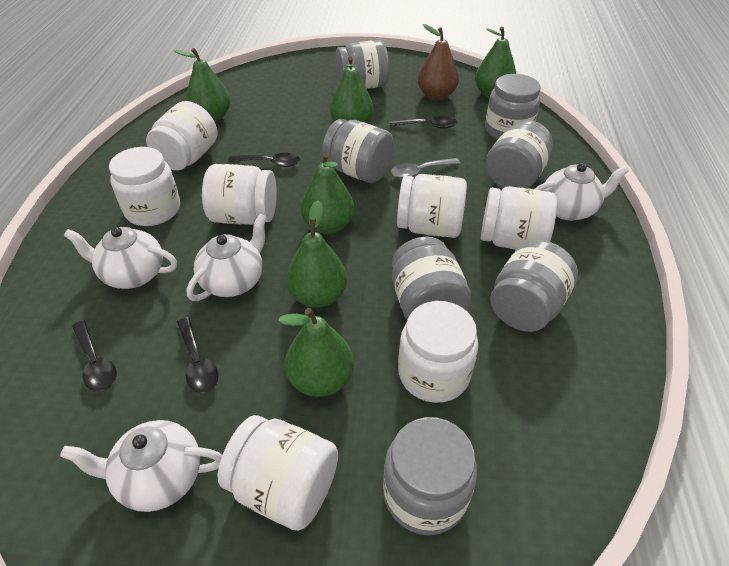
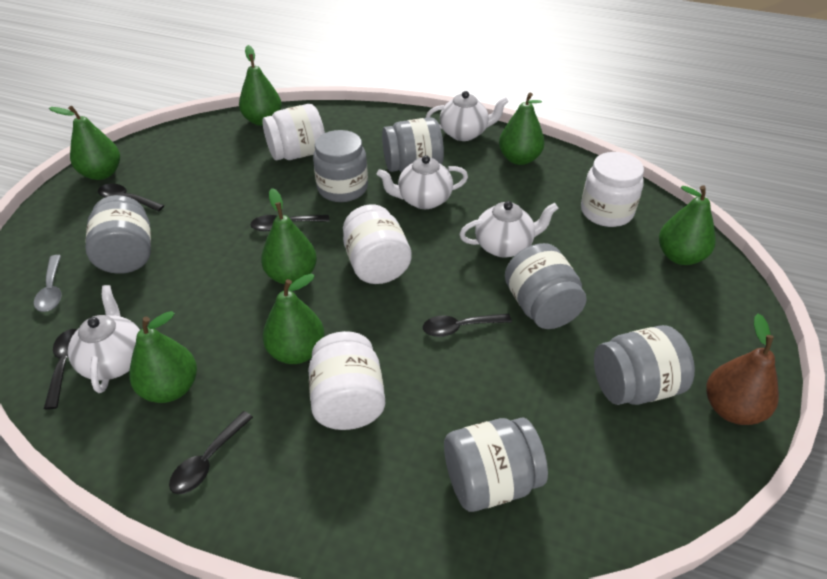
black spoon: [72,320,117,391] [177,317,219,393] [228,153,300,167] [390,116,457,129] = 4 -> [44,329,77,409] [98,184,164,212] [169,411,253,494] [250,215,330,231] [423,314,512,337] = 5
green pear: [174,48,230,122] [278,308,354,397] [286,200,347,308] [301,153,354,234] [330,56,374,123] [475,27,516,98] = 6 -> [49,106,120,180] [129,311,197,403] [239,45,282,126] [261,188,317,284] [263,274,325,364] [499,92,545,165] [659,185,716,265] = 7
grey jar: [322,119,394,183] [335,40,389,89] [383,417,477,535] [392,237,471,320] [485,74,541,140] [486,120,553,188] [490,240,578,332] = 7 -> [85,195,151,274] [313,130,368,202] [382,117,444,172] [444,417,548,512] [505,243,587,329] [594,325,695,405] = 6
white jar: [109,147,180,226] [146,101,217,171] [202,164,277,225] [218,415,338,531] [397,174,467,238] [398,301,478,403] [481,186,557,250] = 7 -> [262,104,325,160] [308,331,385,430] [343,204,412,284] [581,152,644,227] = 4

